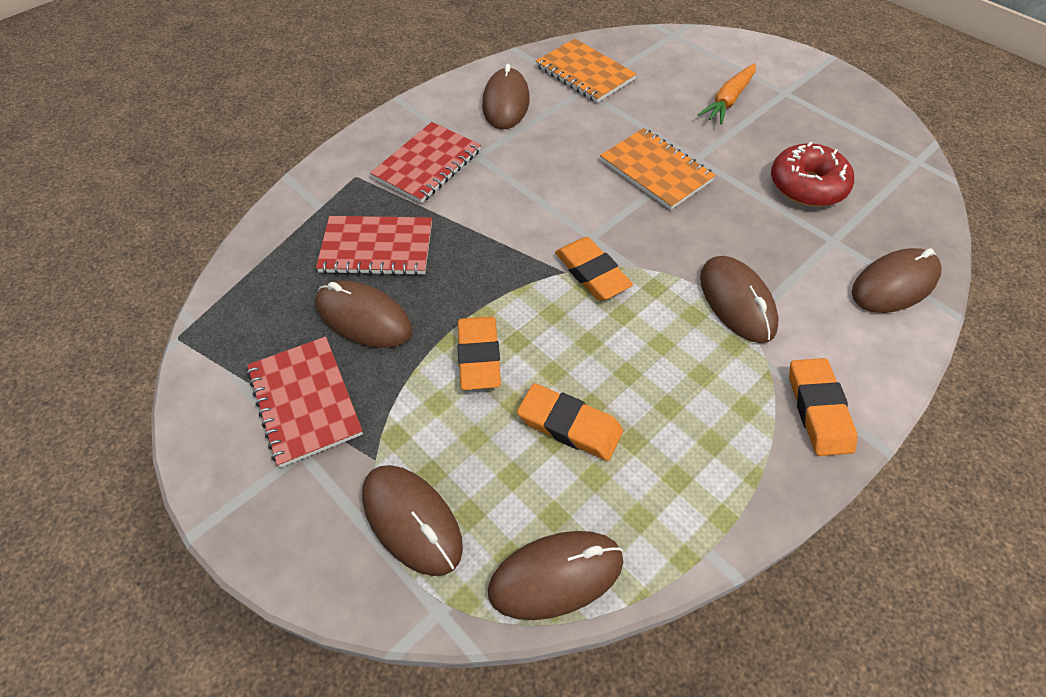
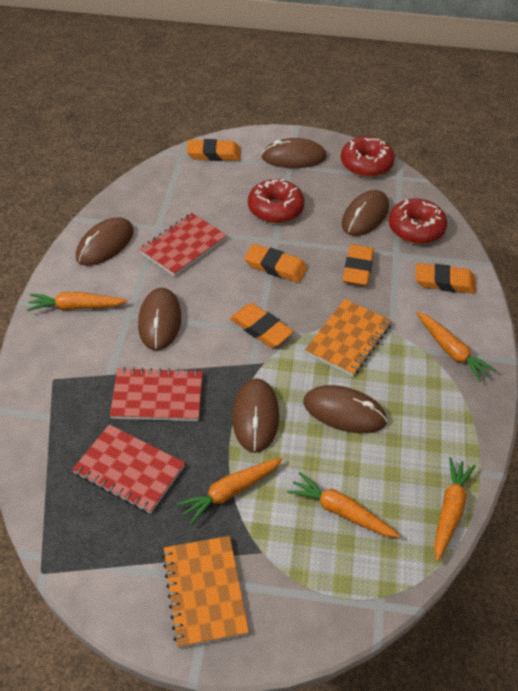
orange carrot: [698,63,756,124] = 1 -> [27,292,128,311] [177,457,283,525] [287,472,401,538] [416,312,496,382] [434,457,476,562] = 5
orange eraser: [457,316,501,390] [517,383,623,461] [555,237,633,301] [789,358,857,456] = 4 -> [186,139,241,161] [230,303,294,348] [244,244,308,283] [343,244,374,286] [415,263,476,294] = 5
red donut: [771,142,854,207] = 1 -> [248,179,305,223] [341,136,395,177] [389,199,447,244] = 3

